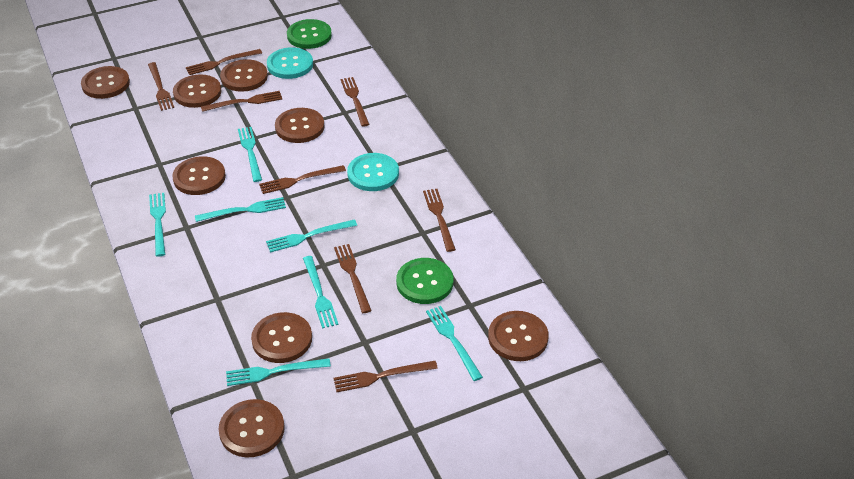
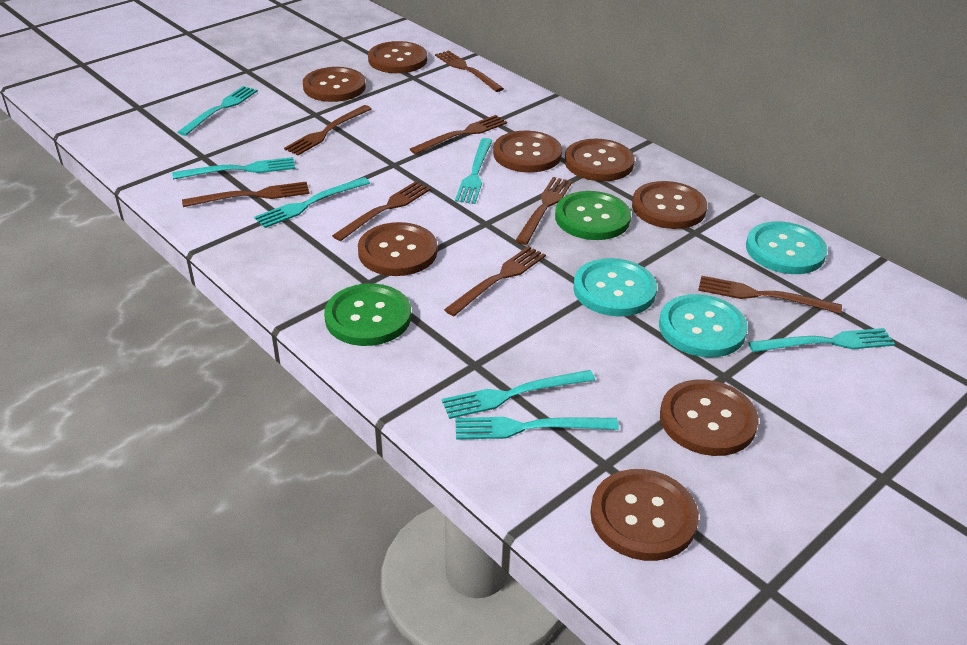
turquoise button: [267,47,313,79] [347,153,399,191] = 2 -> [573,258,657,317] [659,294,748,357] [746,221,827,274] = 3

